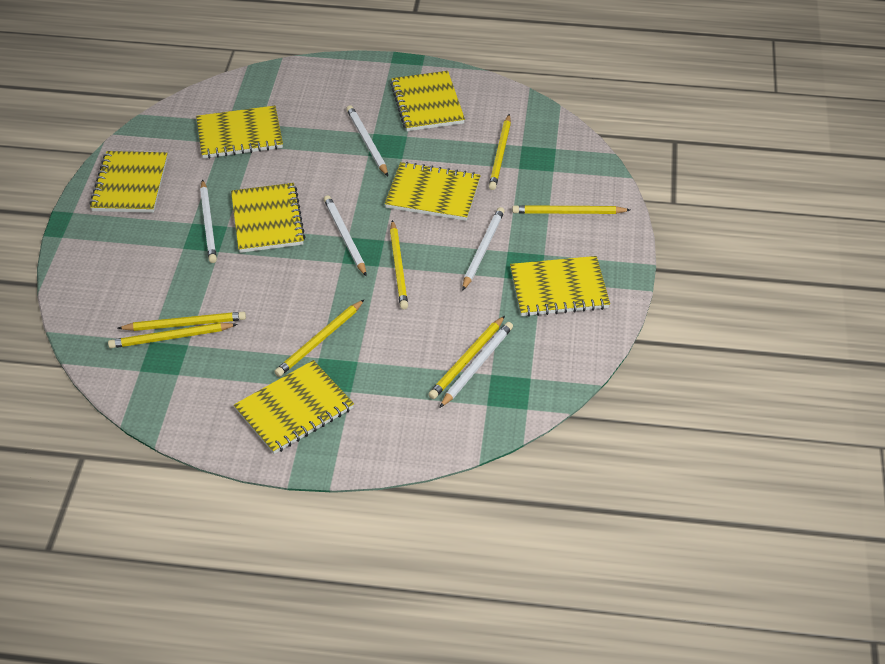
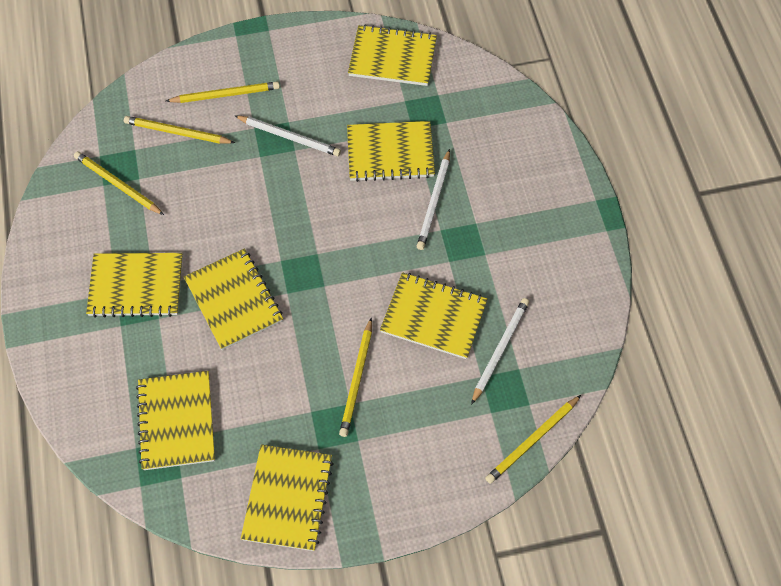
white pencil: [200,180,217,263] [324,195,367,276] [346,105,388,176] [439,322,513,408] [462,207,505,291] = 5 -> [234,115,341,156] [417,149,450,250] [471,298,529,405] = 3
yellow pencil: [108,323,238,348] [117,312,246,331] [274,299,365,377] [390,220,408,309] [428,316,505,399] [489,114,511,190] [512,205,630,214] = 7 -> [74,151,164,215] [124,116,235,144] [166,81,280,103] [339,317,372,437] [485,395,581,484] = 5

